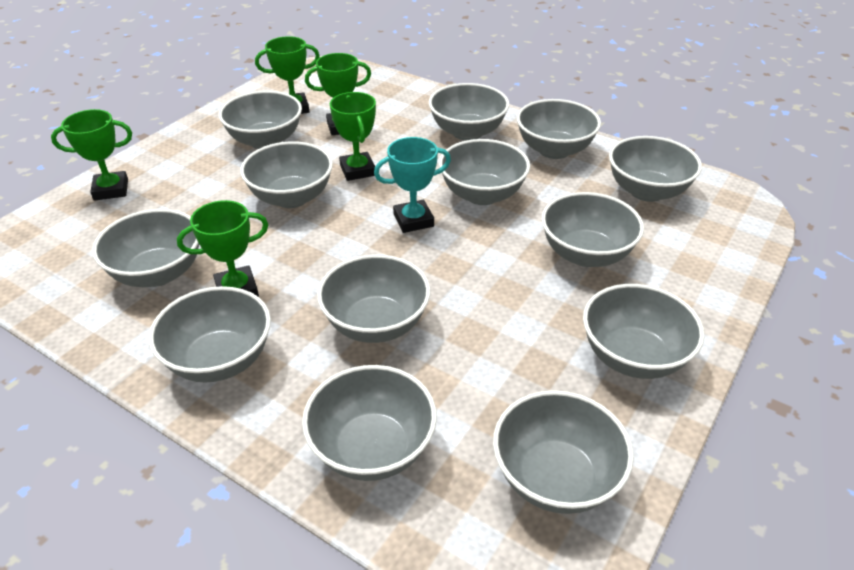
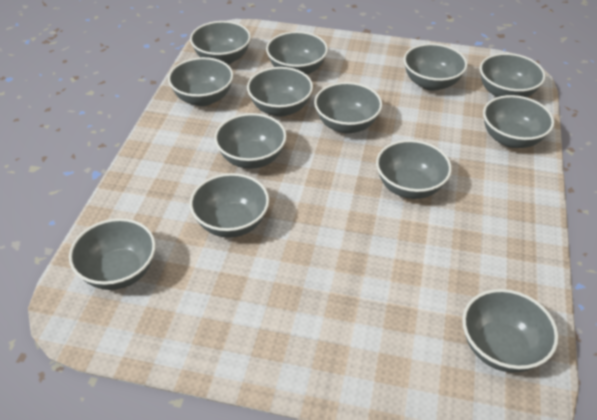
green trophy: [51,109,132,201] [177,200,268,296] [255,36,320,114] [305,53,371,135] [330,92,376,181] = 5 -> none = 0
turquoise trophy: [374,137,451,233] = 1 -> none = 0

